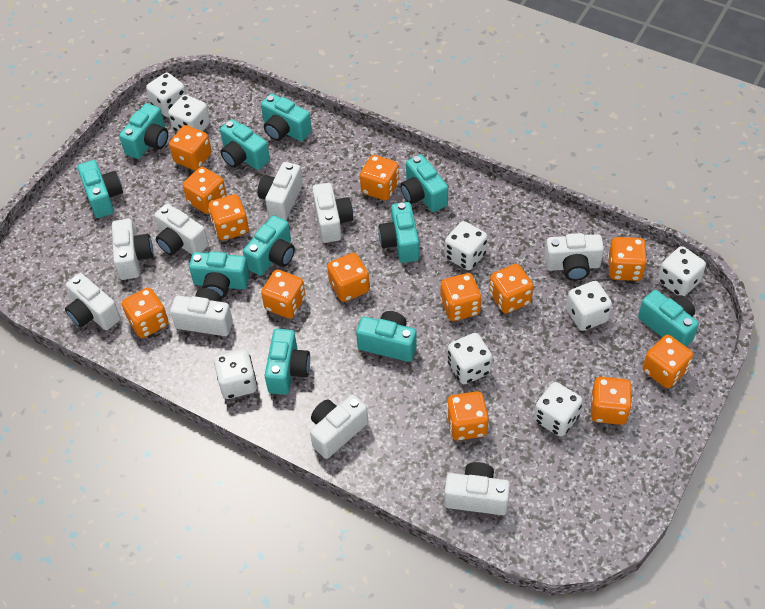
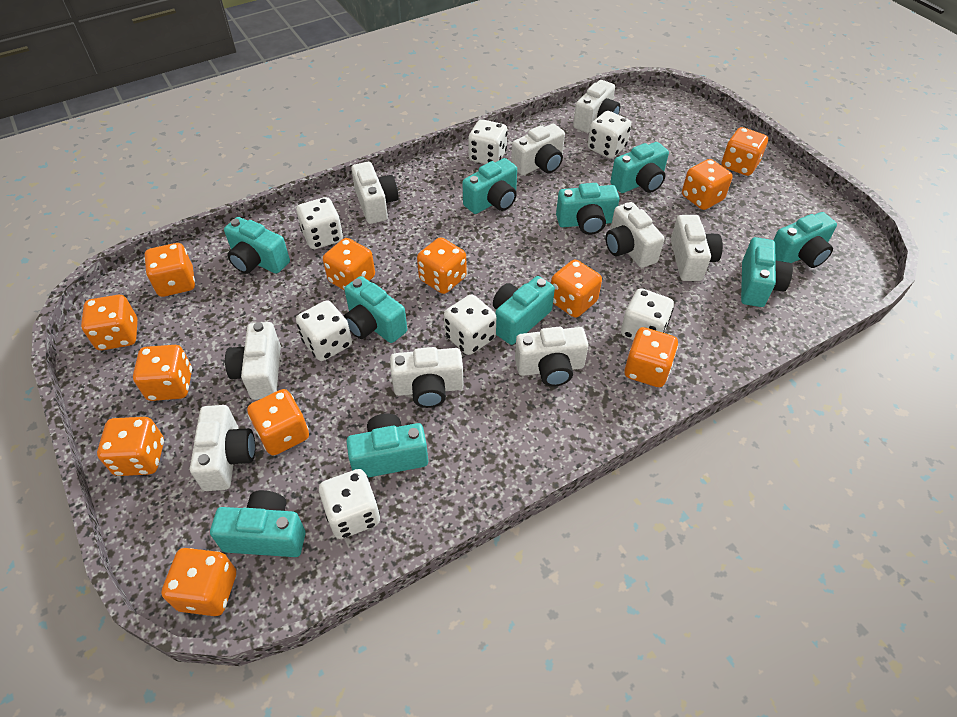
orange dice: [122,287,169,338] [169,125,212,170] [183,167,227,214] [208,194,249,241] [261,270,306,318] [327,253,370,302] [360,155,399,200] [440,273,482,321] [446,391,489,441] [489,264,533,314] [591,377,632,425] [608,237,647,281] [643,335,693,388] = 13 -> [81,295,138,350] [97,417,164,476] [133,345,192,401] [144,243,195,297] [162,548,236,616] [247,389,309,456] [323,238,375,290] [417,237,467,294] [551,260,602,318] [624,327,678,387] [682,159,733,210] [722,127,768,176] = 12
turquoise camera: [78,160,123,218] [119,103,168,159] [189,251,250,298] [220,119,270,170] [243,215,295,276] [261,94,312,141] [265,329,310,395] [356,311,417,362] [378,202,419,263] [400,154,448,212] [638,290,699,347] = 11 -> [210,490,306,557] [224,217,290,274] [344,276,407,343] [346,413,428,478] [462,158,517,214] [493,276,555,345] [556,183,619,235] [610,142,669,193] [741,237,793,307] [774,212,837,268] = 10
white dice: [146,73,186,117] [168,95,210,132] [214,350,257,399] [445,221,488,270] [447,333,492,384] [534,382,583,437] [566,281,612,331] [658,246,706,296] = 8 -> [296,300,352,361] [297,197,343,249] [319,469,380,539] [444,294,496,355] [468,119,508,164] [588,111,631,159] [621,288,674,340] = 7

